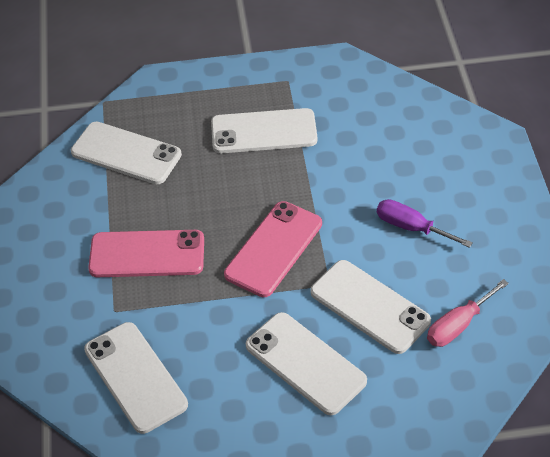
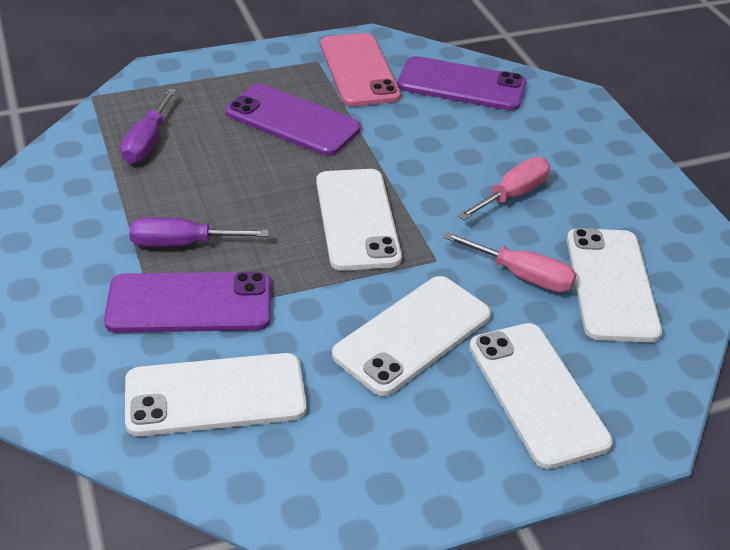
pink phone: [88,230,204,277] [224,201,322,297] = 2 -> [320,33,401,106] = 1
pink screwdriver: [427,279,509,347] = 1 -> [443,232,576,292] [458,157,550,220] = 2
purple phone: none = 0 -> [104,272,271,333] [225,84,361,156] [397,56,526,111] = 3
purple screwdriver: [377,199,473,248] = 1 -> [120,89,177,164] [129,217,269,247] = 2

